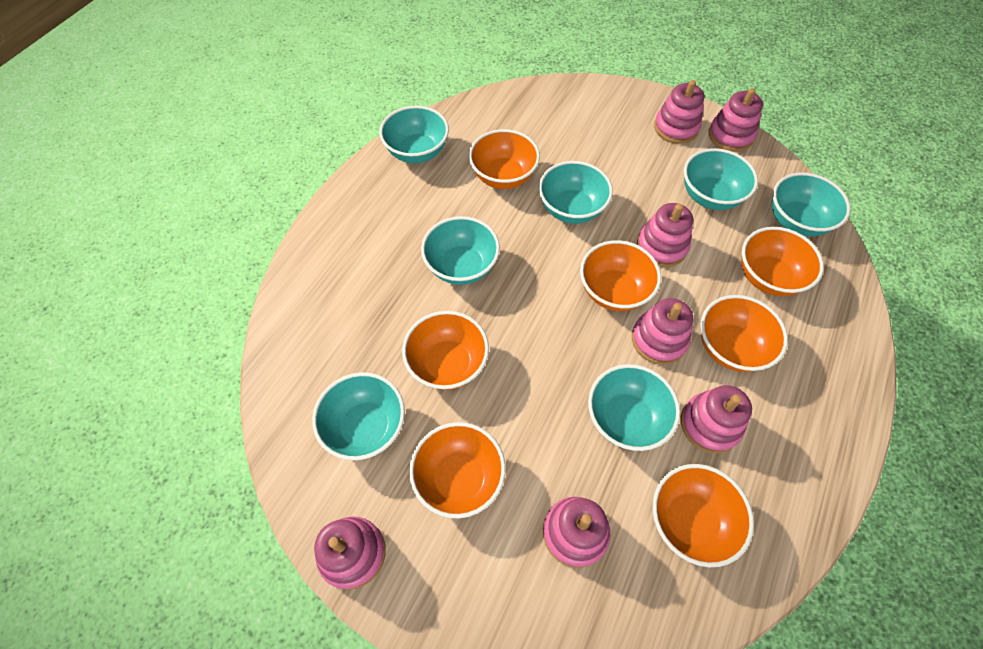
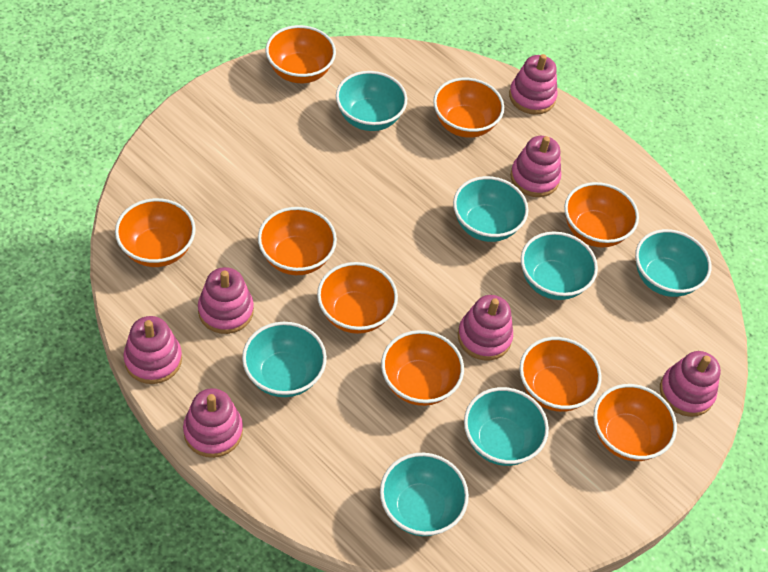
orange bowl: [402,311,489,390] [409,422,506,518] [469,129,540,189] [580,240,661,311] [653,464,754,567] [701,295,788,372] [741,227,824,296] = 7 -> [115,198,196,267] [258,207,337,275] [266,25,336,83] [317,262,398,334] [381,330,464,406] [433,78,504,138] [520,337,602,412] [564,182,639,248] [593,384,677,461] = 9

